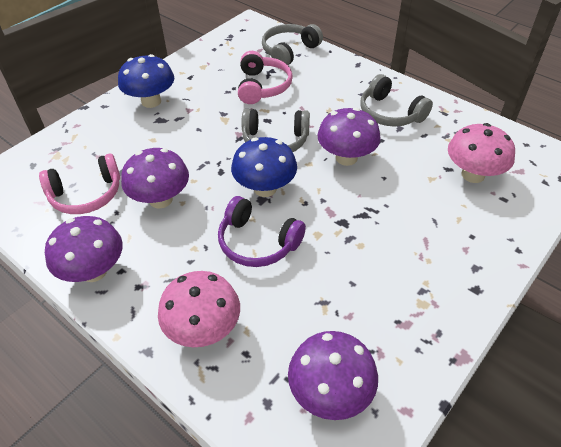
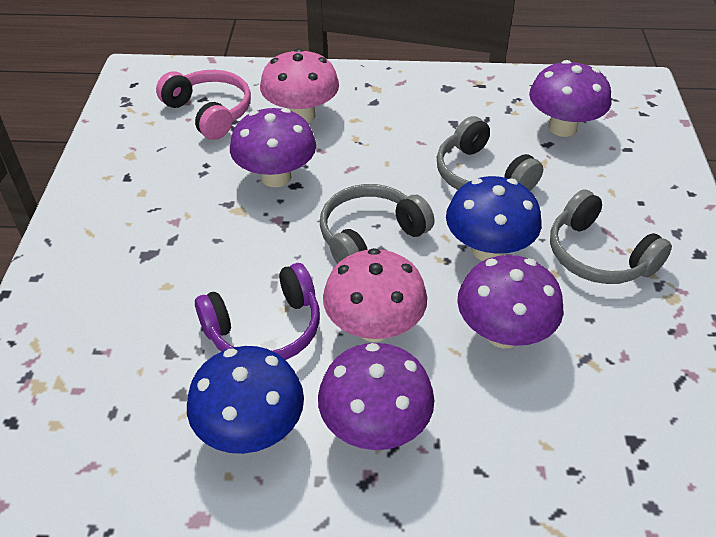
pink headphones: [39,153,120,214] [238,51,293,104] = 2 -> [156,70,251,140] = 1

